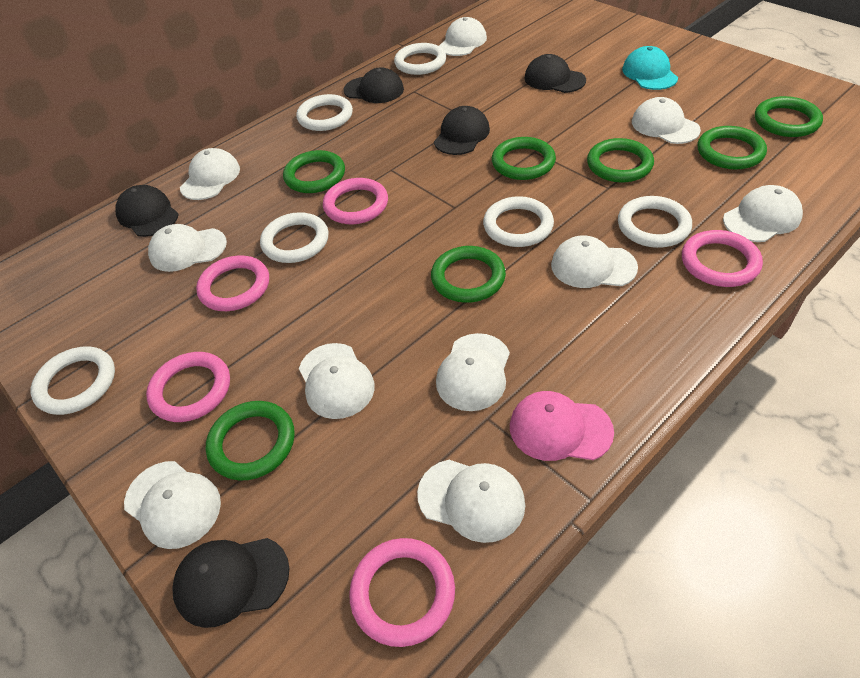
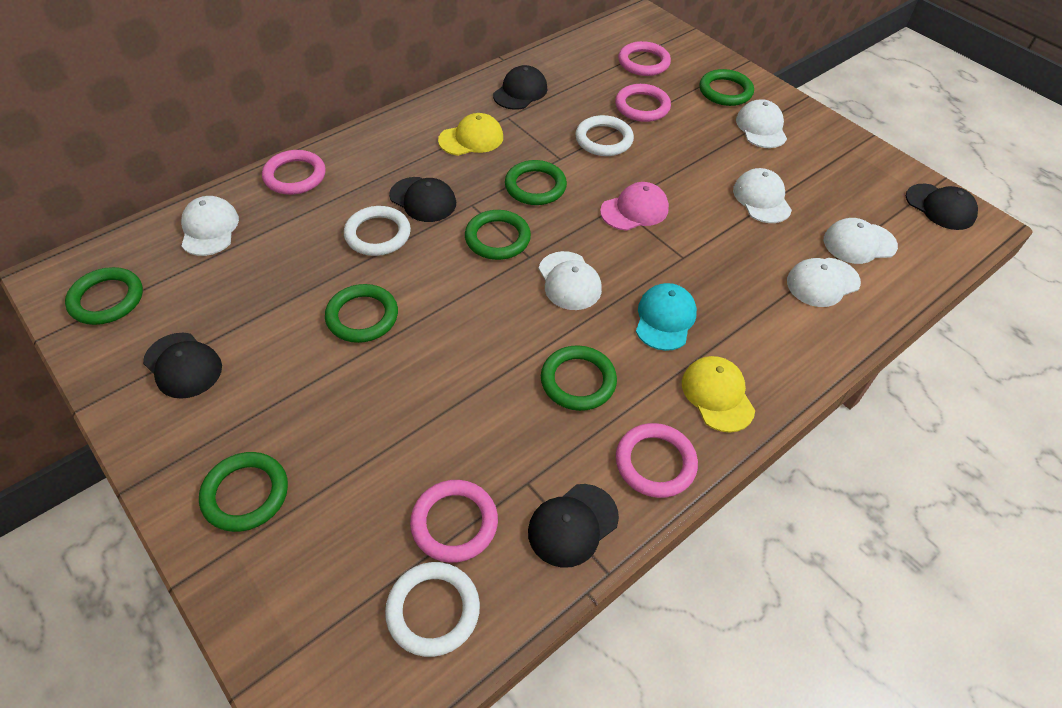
white cap: [124,461,221,549] [148,224,227,272] [180,148,240,200] [299,343,375,419] [417,460,525,543] [436,333,510,411] [439,17,487,56] [551,235,638,288] [632,97,701,144] [723,185,803,242] = 10 -> [181,196,239,256] [538,251,602,310] [733,168,792,223] [736,99,787,148] [787,258,861,307] [824,218,898,264] = 6
white ring: [31,346,115,415] [260,212,329,263] [296,94,353,131] [394,43,446,75] [483,196,554,247] [618,196,692,248] = 6 -> [344,206,411,256] [385,562,480,657] [575,115,634,156] = 3
yellow cap: none = 0 -> [438,113,503,156] [682,356,755,433] = 2

